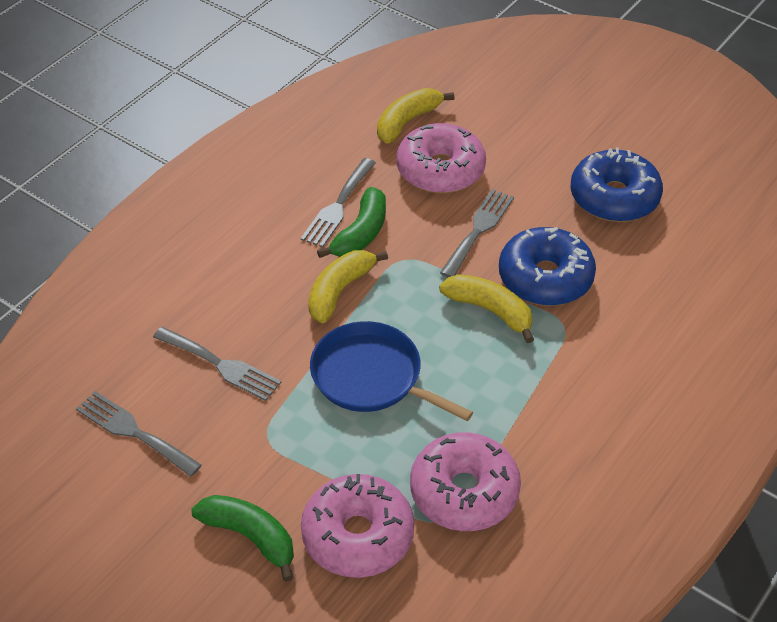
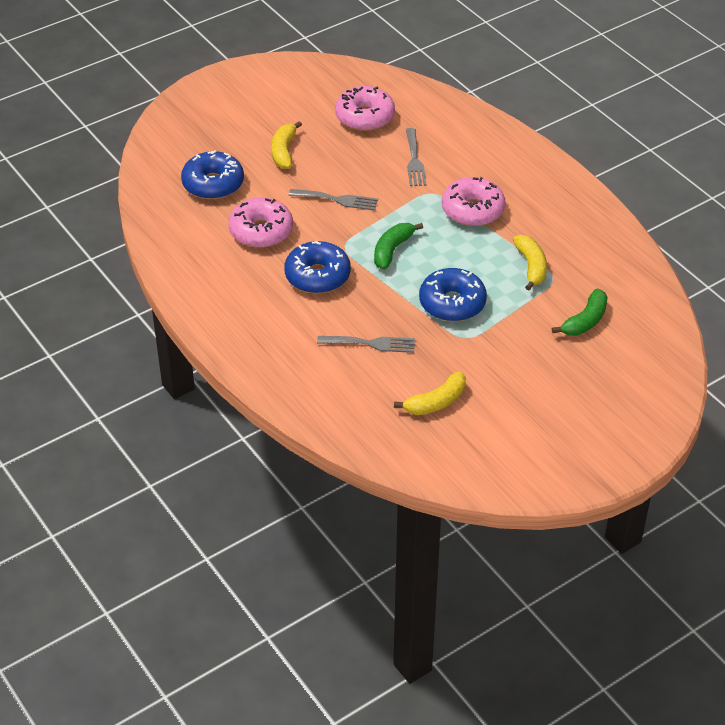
blue donut: [499,227,596,306] [570,147,663,222] = 2 -> [181,150,244,199] [284,241,351,294] [419,268,487,321] = 3
blue pan: [310,321,473,421] = 1 -> none = 0
grey fork: [76,391,202,477] [153,327,281,401] [301,158,376,248] [440,189,514,277] = 4 -> [289,189,378,211] [317,336,415,353] [406,128,426,186] = 3

